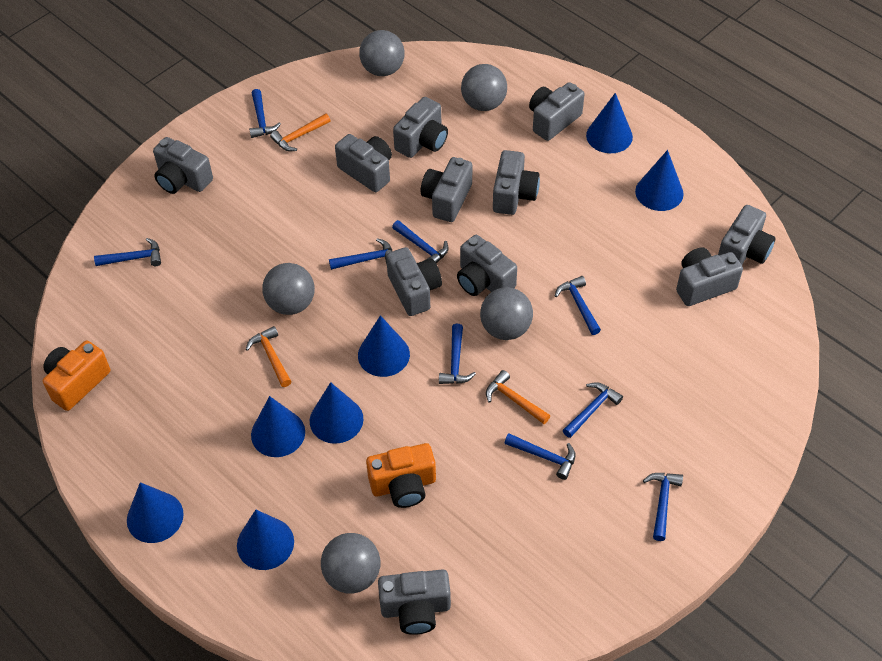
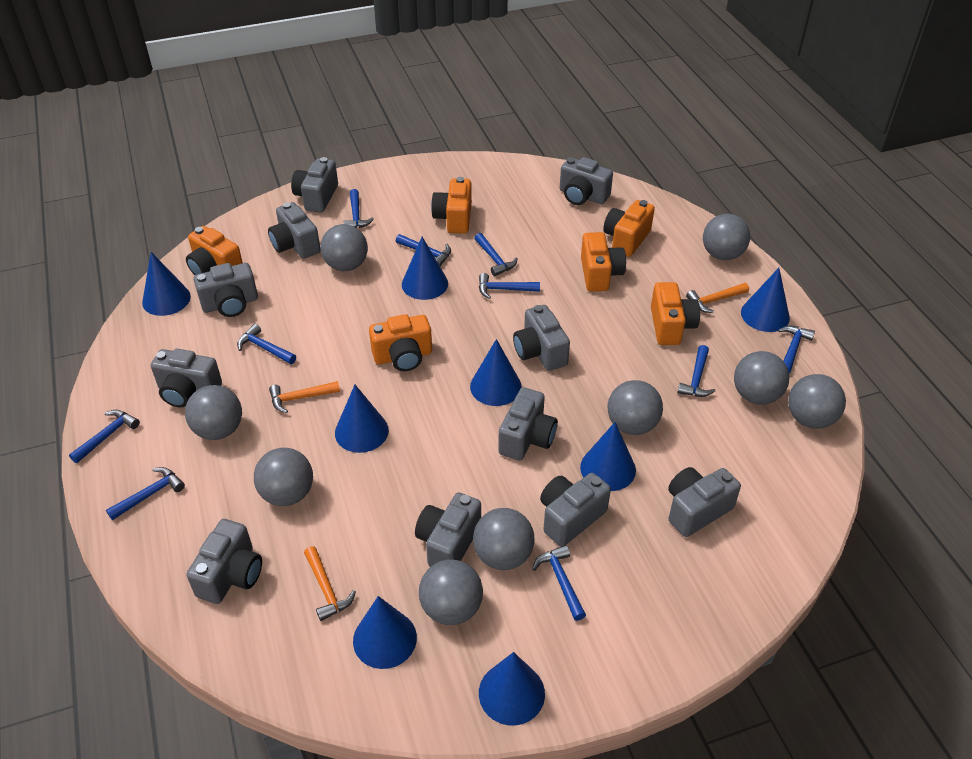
blue cone: [127,482,184,543] [237,510,294,570] [251,396,305,457] [310,382,363,444] [358,315,410,377] [586,93,633,153] [635,150,684,211] = 7 -> [142,252,191,316] [335,385,389,453] [353,596,417,669] [402,237,448,300] [470,339,522,406] [479,652,545,725] [580,422,636,491] [741,268,790,332] = 8
blue hammer: [94,238,161,266] [249,89,281,138] [329,238,392,270] [392,220,448,264] [439,324,476,384] [505,433,575,480] [555,276,601,335] [563,382,623,438] [643,473,683,541] = 9 -> [69,410,140,463] [106,467,185,520] [237,324,296,364] [343,189,374,228] [396,234,451,266] [474,233,518,276] [479,273,540,299] [532,545,586,621] [677,345,715,397] [778,326,815,373] = 10
grey ball: [262,263,315,315] [321,533,380,594] [359,30,405,76] [461,64,507,111] [480,287,533,340] = 5 -> [185,385,242,440] [254,448,313,506] [321,224,368,271] [419,559,483,625] [473,508,534,570] [607,380,663,435] [703,214,750,260] [734,351,789,405] [788,374,846,429] = 9
orange camera: [43,340,110,411] [366,443,436,508] = 2 -> [186,226,243,275] [369,314,432,371] [431,177,472,234] [581,232,626,291] [603,200,655,257] [651,282,700,345] = 6

